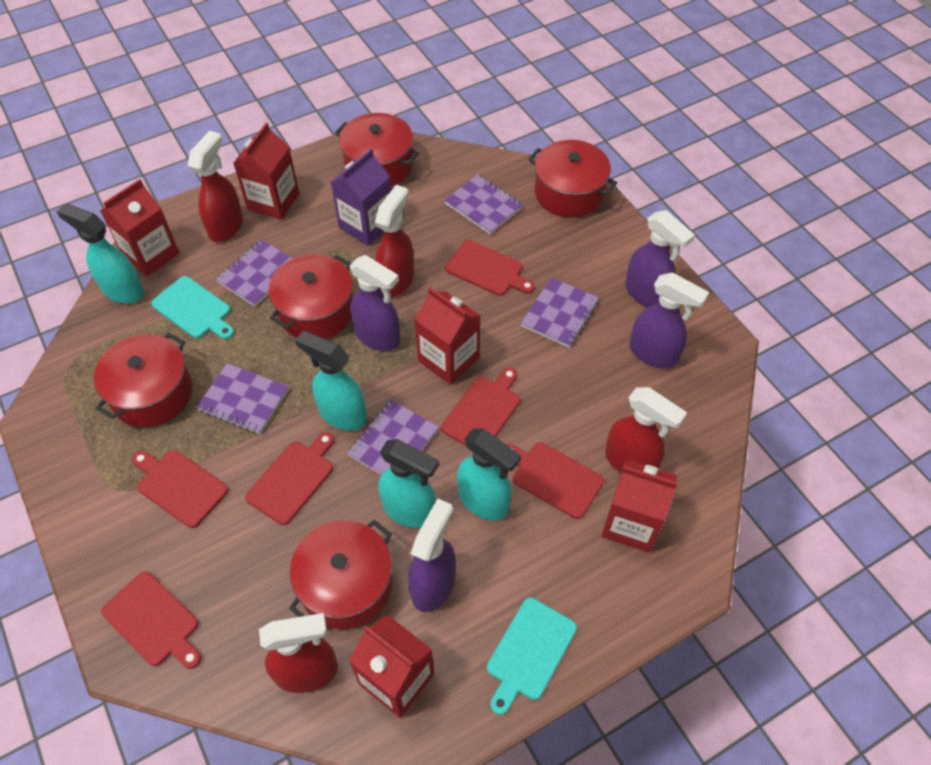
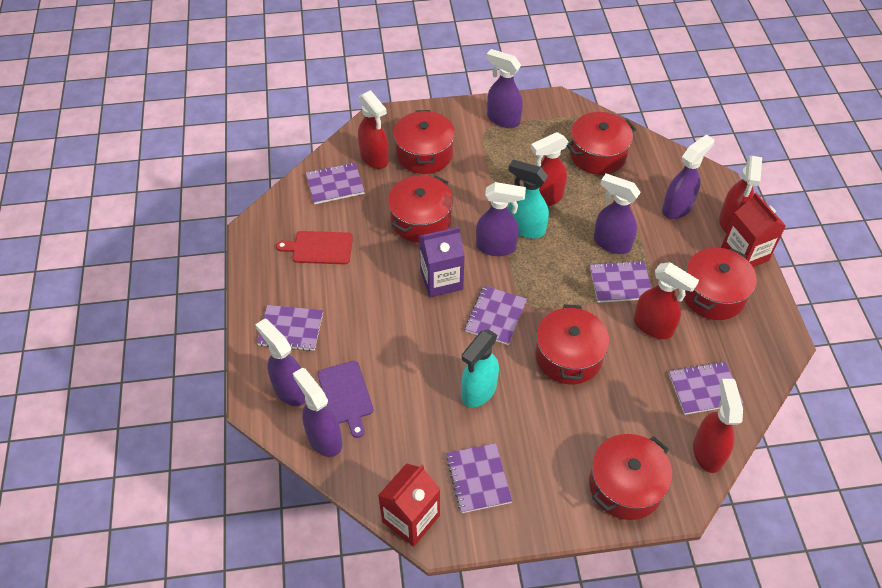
purple cutting board: none = 0 -> [318,361,373,438] = 1
purple notebook: [196,363,289,434] [216,239,293,307] [347,400,439,475] [444,174,523,234] [521,277,599,348] = 5 -> [257,305,323,351] [306,162,365,204] [446,443,512,513] [465,286,527,345] [590,260,651,303] [669,361,743,415] = 6
purple spray bottle: [350,255,400,351] [408,498,456,612] [625,210,695,308] [630,272,709,368] = 4 -> [255,318,305,406] [293,367,342,457] [476,182,526,256] [486,49,523,128] [594,174,641,254] [662,134,714,219] = 6
red carton: [100,179,179,276] [233,123,299,220] [349,615,434,718] [415,287,481,385] [601,459,678,553] = 5 -> [378,463,440,547] [721,193,786,267] = 2
red cutting board: [101,571,201,669] [132,450,228,528] [245,432,334,525] [441,368,520,446] [445,240,535,296] [506,442,604,519] = 6 -> [276,231,353,264] = 1
red pot: [94,333,193,427] [269,254,353,339] [289,520,393,629] [335,113,419,186] [528,140,617,218] = 5 -> [388,175,453,243] [393,110,455,174] [535,304,609,384] [567,112,636,175] [589,434,672,520] [684,248,757,320] = 6
red spray bottle: [188,131,243,242] [259,613,338,693] [375,185,414,297] [605,387,687,473] = 4 -> [358,90,389,169] [531,132,569,207] [634,262,699,339] [693,379,743,473] [719,156,762,233] = 5
turquoise cutting board: [151,276,234,339] [487,597,577,715] = 2 -> none = 0
turquoise spray bottle: [56,203,144,304] [295,331,367,430] [378,439,439,528] [457,428,521,520] = 4 -> [461,329,499,407] [508,160,549,238] = 2

